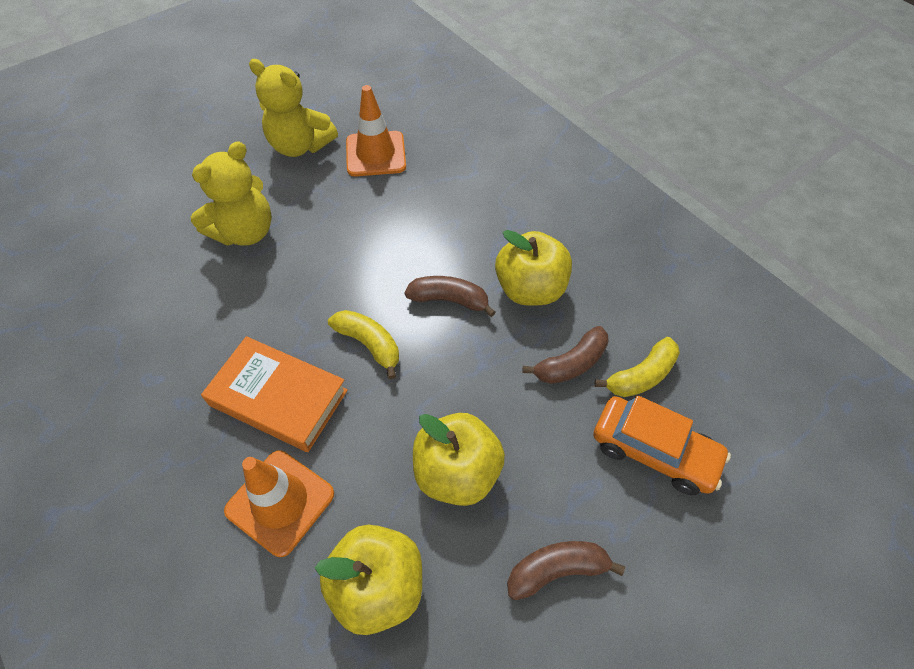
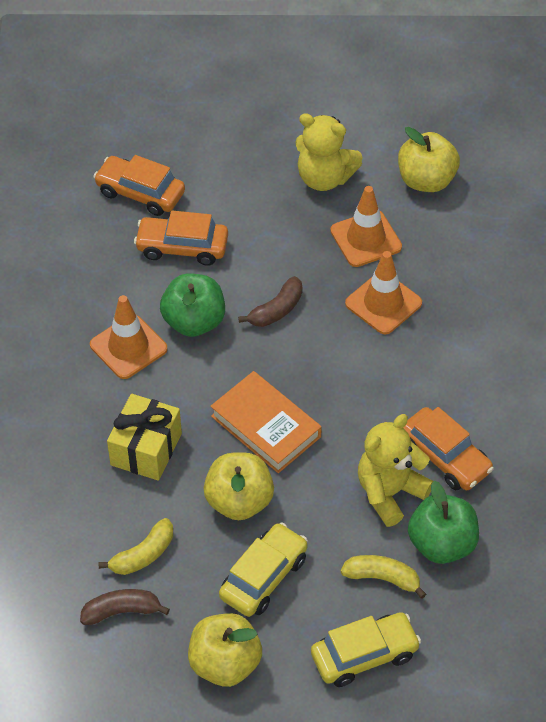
brown banana: [404,276,496,317] [507,541,625,600] [522,326,609,384] = 3 -> [80,589,170,625] [238,276,302,327] = 2
green apple: none = 0 -> [160,273,225,337] [408,481,479,564] = 2
orange car: [593,395,731,495] = 1 -> [93,155,185,216] [134,211,228,266] [403,407,494,490] = 3
orange traffic cone: [224,450,334,557] [346,85,406,176] = 2 -> [90,295,167,379] [330,186,402,267] [345,251,422,335] = 3
yellow car: none = 0 -> [219,522,308,617] [311,612,421,687] = 2
yellow gift: none = 0 -> [107,394,182,481] = 1

